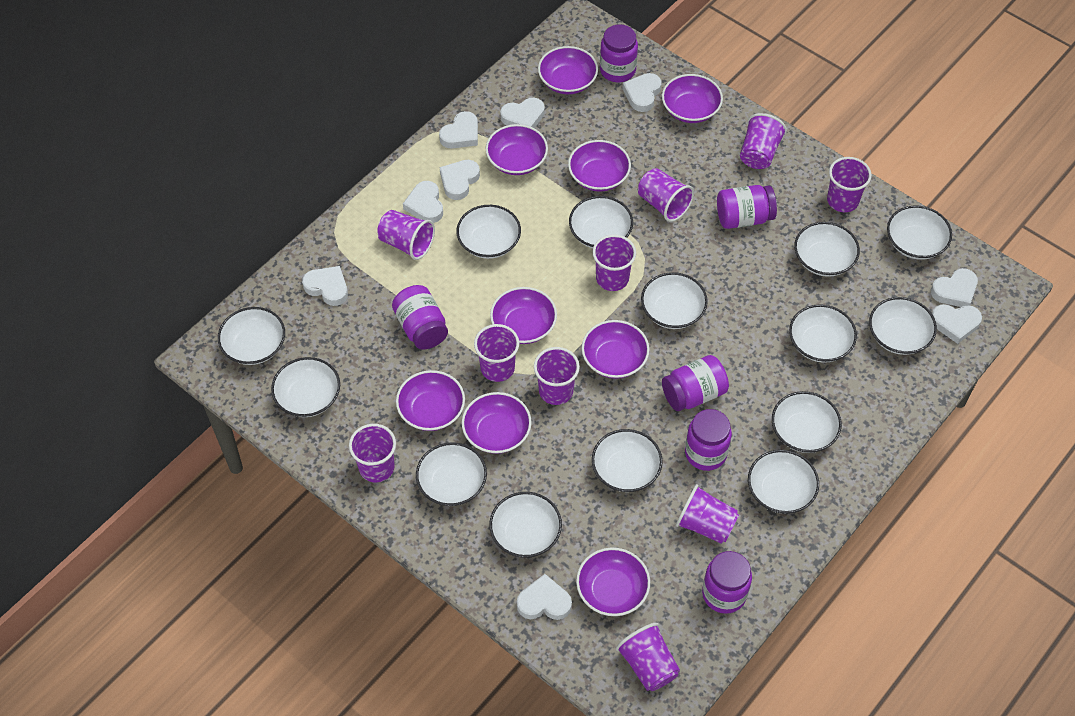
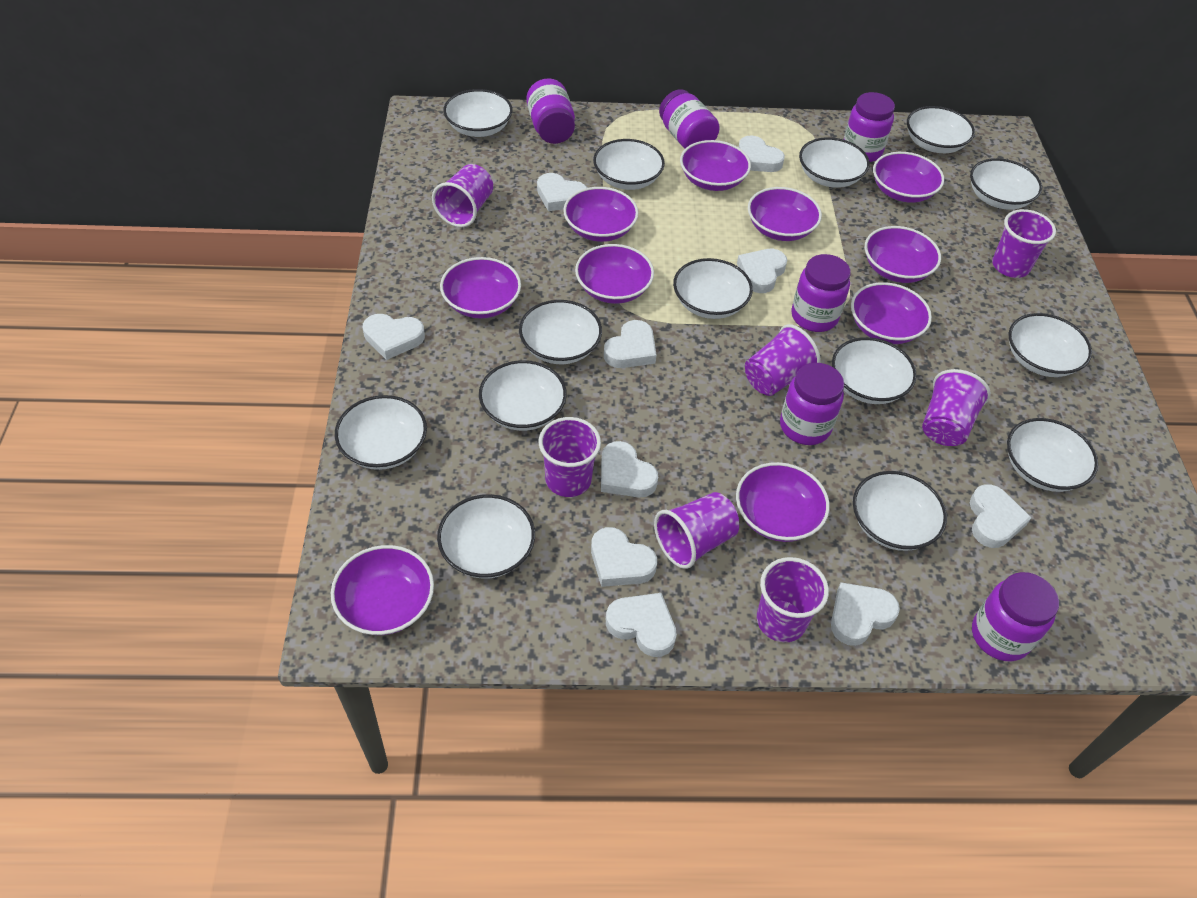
purple bowl: [396,370,465,431] [462,392,532,454] [486,124,548,175] [490,287,557,344] [538,46,598,94] [568,140,631,192] [576,548,650,616] [582,320,649,379] [662,74,723,123] = 9 -> [331,545,434,635] [440,257,521,318] [563,187,638,242] [575,244,654,304] [680,140,751,191] [736,462,830,542] [748,187,822,241] [851,282,932,344] [865,226,941,283] [873,152,944,203] = 10
purple cup: [349,424,396,483] [377,210,435,260] [474,324,519,382] [534,347,580,405] [592,234,636,291] [616,623,680,691] [638,168,694,222] [676,484,739,544] [740,113,787,169] [827,157,872,212] = 10 -> [432,164,493,228] [539,417,601,497] [654,492,739,569] [745,324,821,396] [757,557,829,642] [922,369,991,446] [992,209,1056,278] = 7
white heart: [302,266,348,306] [403,181,443,223] [439,111,478,148] [440,160,480,200] [500,98,545,128] [517,574,572,620] [622,73,662,112] [931,268,978,307] [932,304,982,344] = 9 -> [363,314,425,360] [537,173,587,211] [591,527,657,587] [601,441,658,497] [604,320,657,368] [606,593,677,657] [737,249,787,293] [739,135,785,172] [831,582,900,646] [970,484,1032,548] = 10

